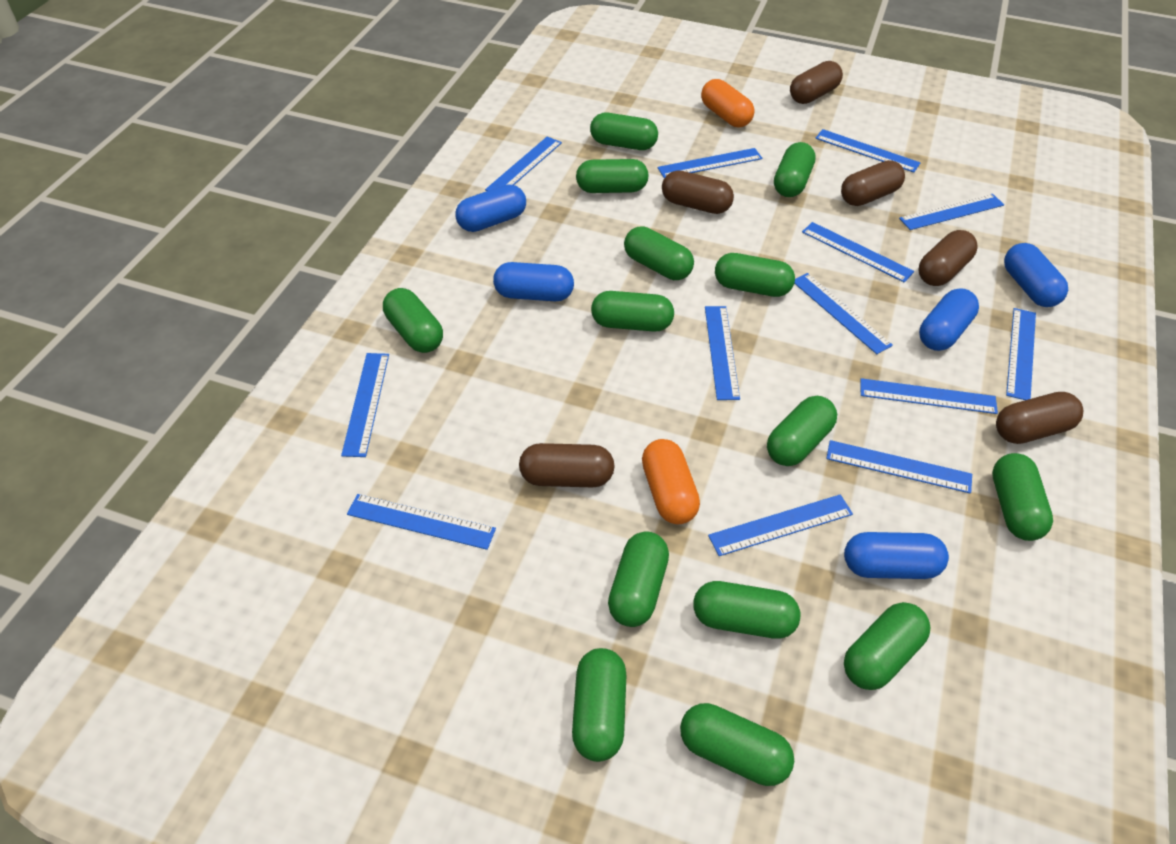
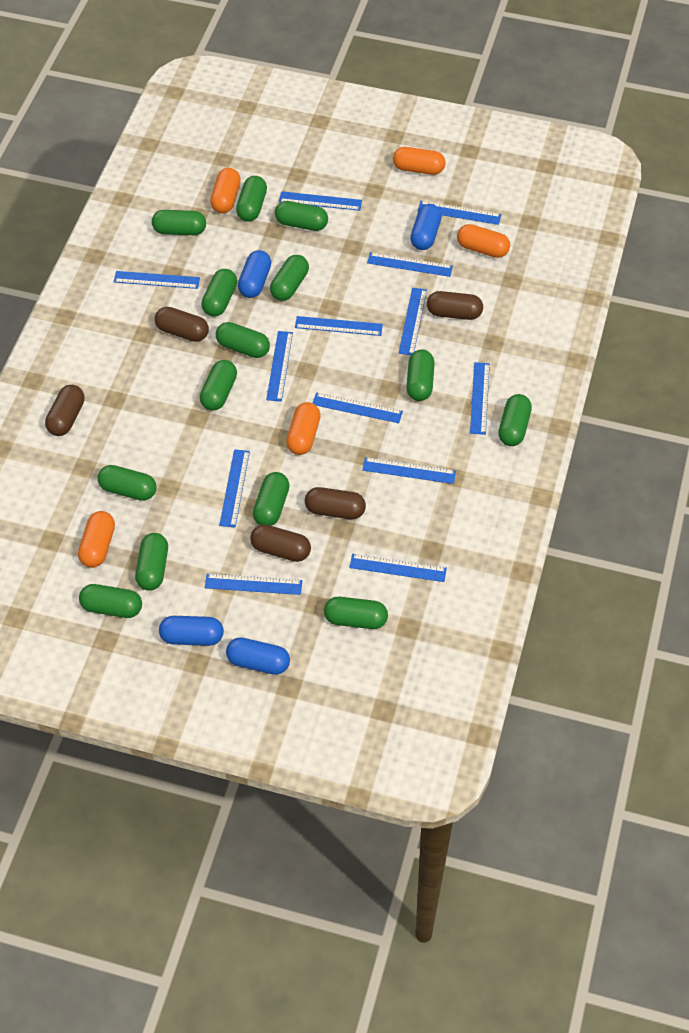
blue capsule: [456,184,526,232] [493,262,574,301] [844,532,949,579] [919,288,979,351] [1004,243,1068,307] = 5 -> [159,616,224,646] [226,637,290,675] [238,250,271,298] [410,204,442,250] = 4
brown capsule: [519,443,615,487] [662,170,734,214] [790,61,843,104] [841,160,905,206] [918,230,977,286] [996,392,1084,444] = 6 -> [45,385,85,436] [155,307,209,342] [250,524,311,562] [305,487,366,519] [427,291,483,320] = 5
orange capsule: [642,439,700,524] [701,79,754,127] = 2 -> [78,511,115,568] [210,168,241,213] [286,402,321,455] [393,147,445,175] [457,224,510,258] = 5

